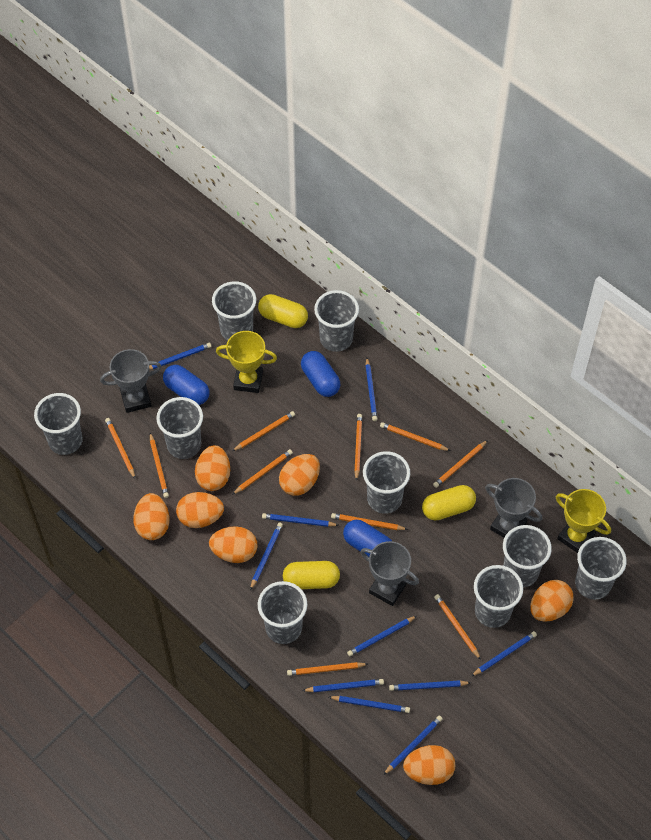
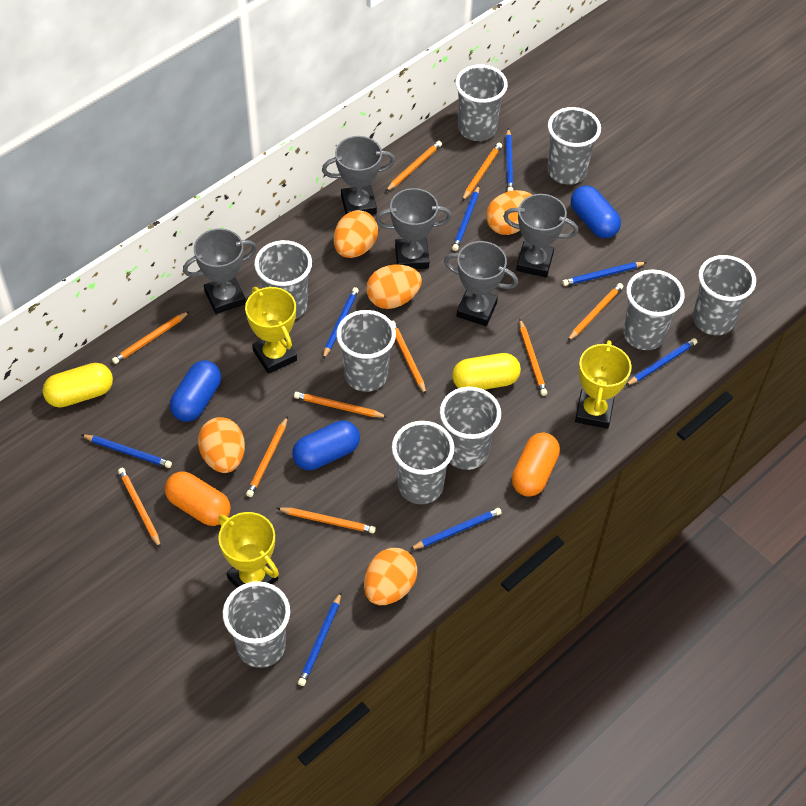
blue pencil: [149,343,211,370] [250,522,283,590] [262,513,339,527] [302,679,384,692] [329,696,410,713] [347,616,417,657] [365,358,377,421] [384,716,443,775] [389,680,471,691] [471,631,537,676] = 10 -> [82,435,172,468] [298,592,341,686] [323,287,359,359] [409,508,502,550] [452,186,479,251] [506,128,513,192] [562,262,647,286] [625,338,697,386] = 8
grey trophy: [100,349,161,413] [360,541,419,606] [485,478,542,538] = 3 -> [183,228,257,314] [322,136,395,215] [375,188,452,269] [444,241,518,326] [503,194,578,277] = 5
orange capsule: none = 0 -> [165,471,231,526] [512,433,560,497] = 2
orange egg: [133,493,170,540] [176,492,224,528] [195,445,230,491] [209,526,257,563] [279,454,320,496] [403,745,455,785] [530,580,574,622] = 7 -> [198,417,245,473] [333,210,378,258] [364,548,417,605] [366,264,422,309] [486,190,532,235] = 5
yellow capsule: [258,294,308,328] [283,561,340,589] [422,485,476,521] = 3 -> [42,363,113,408] [452,353,521,390] = 2
yellow trophy: [216,331,277,393] [556,489,611,553] = 2 -> [218,512,279,587] [245,287,297,374] [575,340,631,429] = 3

